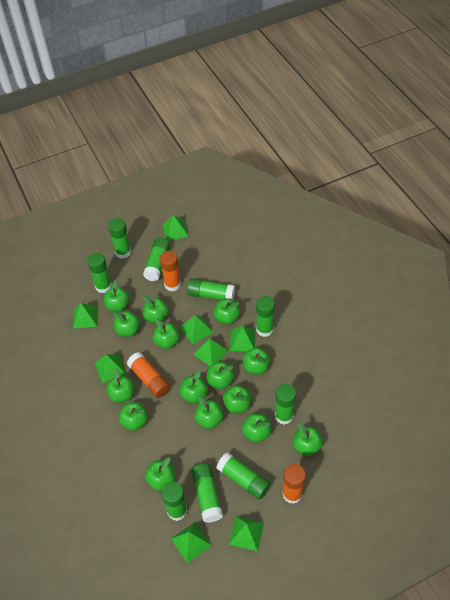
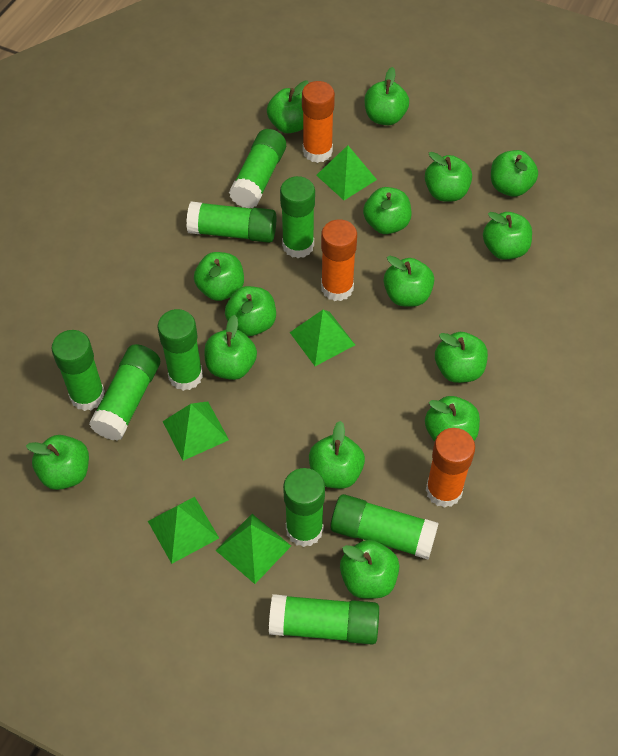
green pyramid: [73,303,98,329] [95,354,126,383] [163,215,189,241] [171,522,212,563] [180,315,213,344] [193,338,228,366] [229,516,264,551] [230,326,256,351] = 8 -> [148,497,219,564] [162,401,229,461] [216,514,291,584] [290,310,355,366] [316,145,377,200] = 5

